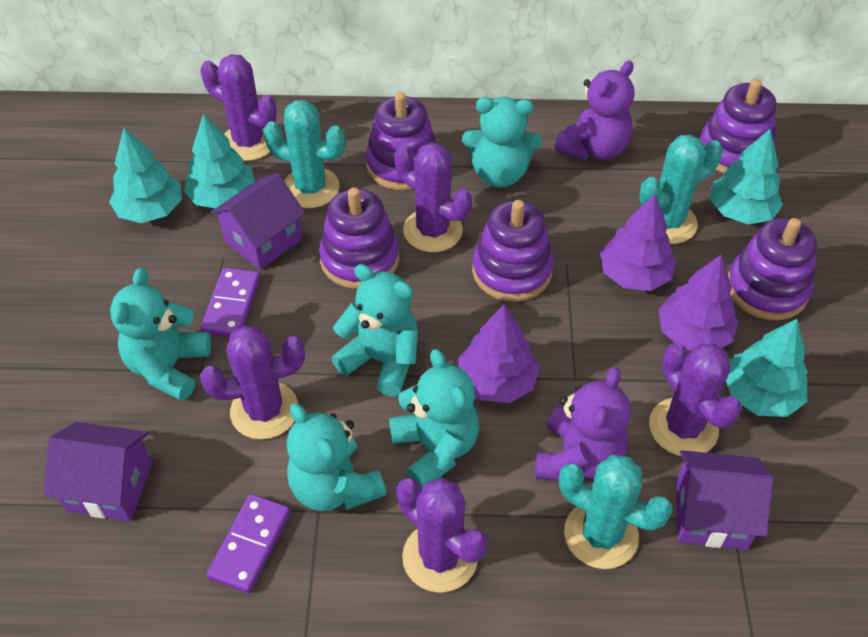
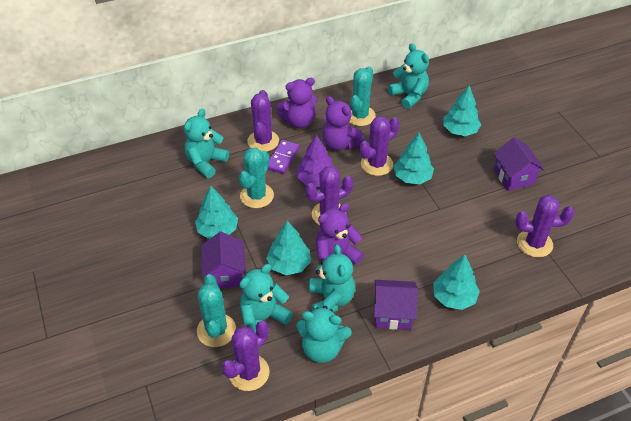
purple domino: [200,268,260,337] [207,494,291,593] = 2 -> [268,140,300,174] = 1
purple stacking toy: [319,187,399,289] [366,92,437,190] [472,200,554,302] [700,79,777,174] [728,218,817,320] = 5 -> none = 0
purple teddy bear: [535,367,631,481] [554,60,634,161] = 2 -> [276,78,317,128] [316,203,364,265] [322,96,365,150] = 3
purple tree: [458,305,540,403] [600,194,676,291] [658,255,738,350] = 3 -> [297,135,335,187] = 1
turquoise tree: [109,128,182,223] [184,114,255,208] [710,129,783,225] [726,319,808,417] = 4 -> [195,186,238,239] [266,221,311,275] [393,133,434,184] [433,255,480,310] [443,86,481,136] = 5

